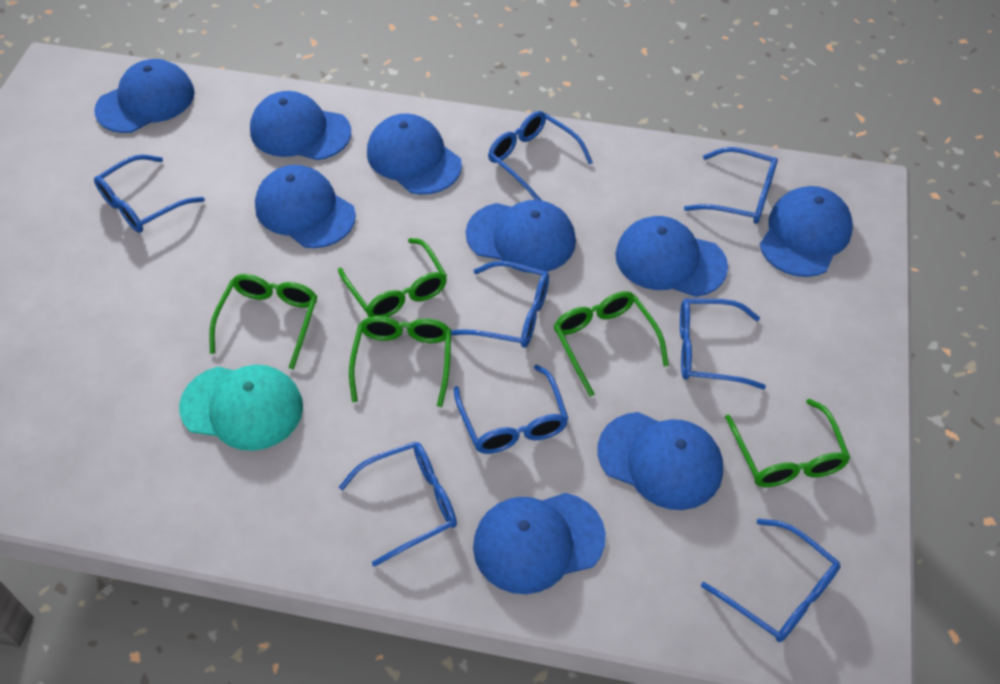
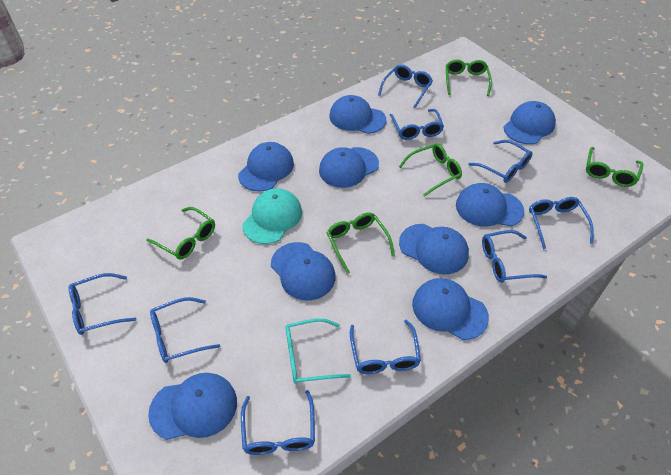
blue glasses: [94,154,205,233] [339,442,457,567] [451,261,549,348] [454,365,569,454] [488,111,593,200] [680,299,766,389] [684,147,778,224] [701,519,841,642] = 8 -> [68,273,136,335] [150,297,220,363] [241,390,315,455] [350,320,421,374] [378,64,433,108] [390,109,444,140] [468,140,533,183] [482,230,547,283] [529,197,594,249] = 9
turquoise glasses: none = 0 -> [285,318,351,384] = 1

